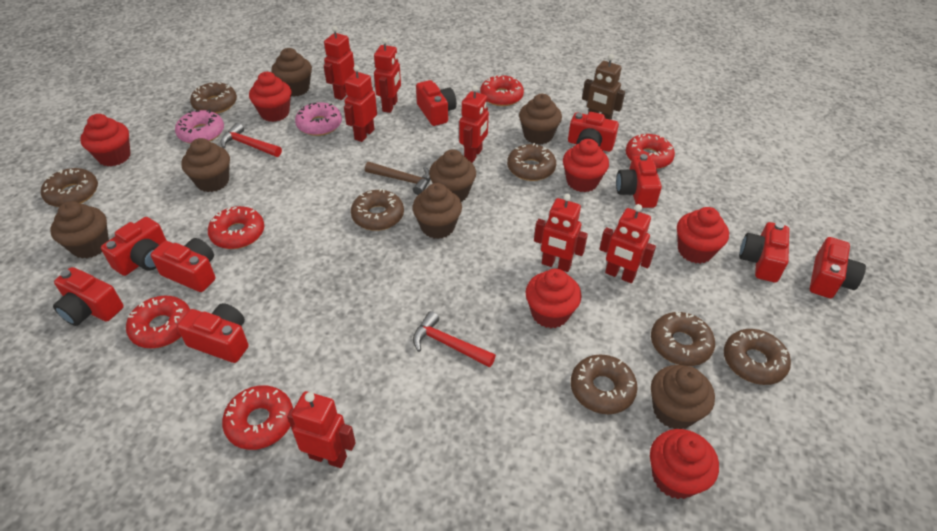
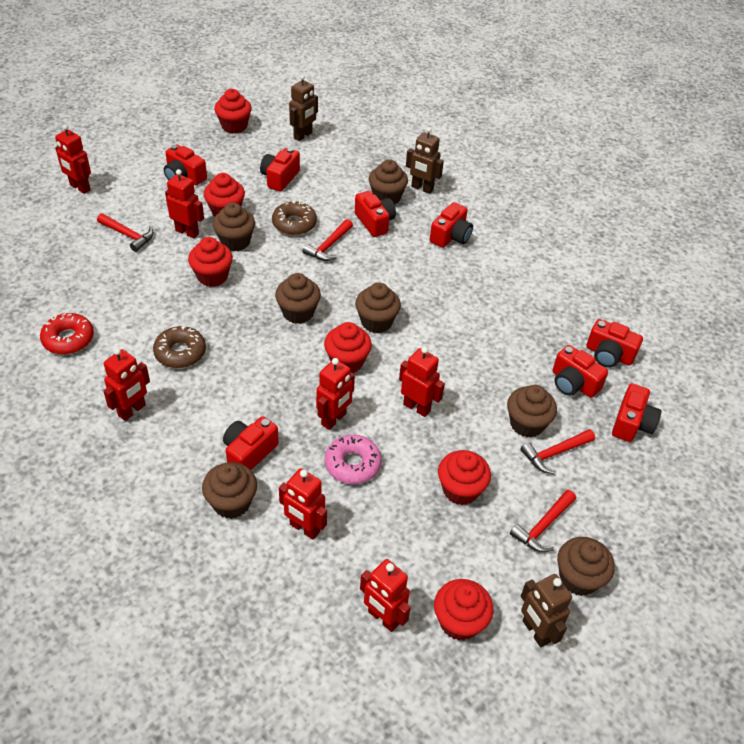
brown donut: [41,168,98,207] [190,81,237,114] [351,188,404,231] [507,143,556,181] [571,354,637,414] [651,312,715,366] [724,329,791,385] = 7 -> [153,325,206,368] [272,200,317,235] = 2
brown hammer: [365,162,430,195] = 1 -> none = 0
brown robot: [582,54,625,120] = 1 -> [289,75,318,141] [406,127,444,194] [521,574,572,647] = 3
pink donut: [175,110,224,144] [295,102,342,136] = 2 -> [325,435,382,484] = 1
red camera: [53,267,124,326] [101,217,167,276] [151,238,215,292] [177,303,249,363] [416,80,457,126] [568,112,619,152] [616,154,662,208] [739,222,789,282] [810,237,866,298] = 9 -> [164,144,207,185] [223,416,279,470] [260,148,300,192] [355,191,396,237] [430,202,473,248] [553,345,608,398] [586,319,643,368] [612,383,662,442] = 8
red donut: [126,296,190,348] [208,206,264,249] [222,385,293,450] [480,75,524,106] [626,134,675,169] = 5 -> [40,313,94,355] = 1
red hammer: [220,123,282,157] [413,311,496,368] = 2 -> [97,213,154,252] [302,219,353,261] [510,490,576,552] [520,429,595,474] = 4

